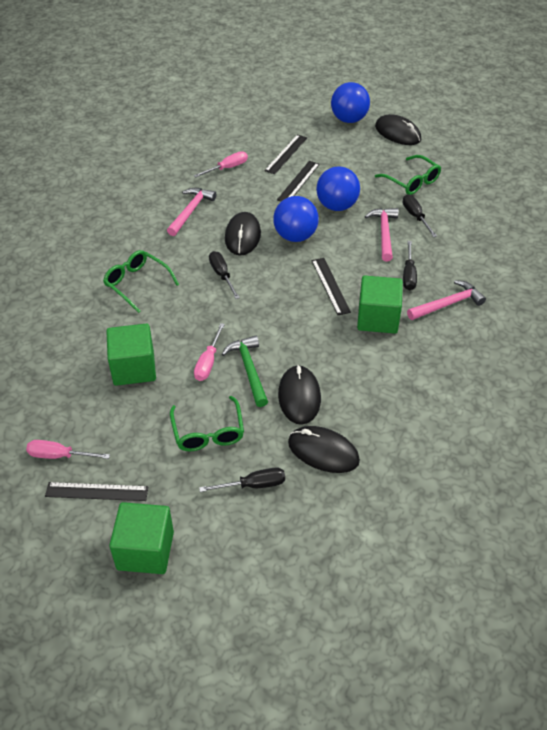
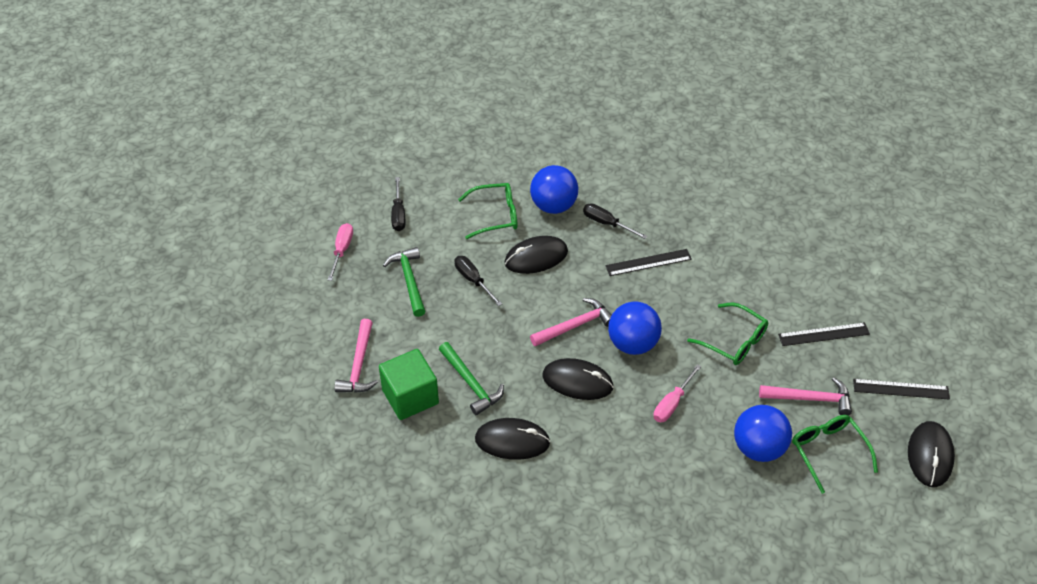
black ruler: [45,482,148,501] [264,134,307,174] [277,161,320,202] [312,258,351,315] = 4 -> [605,249,692,276] [778,322,870,346] [853,379,950,400] = 3
black screwdriver: [199,467,285,492] [209,251,240,299] [403,195,437,237] [403,241,417,290] = 4 -> [391,177,405,231] [454,256,502,306] [583,203,647,239] = 3
green cube: [106,324,156,386] [109,502,174,574] [357,276,403,334] = 3 -> [379,349,439,420] = 1
green hammer: [222,336,268,407] = 1 -> [383,247,426,317] [439,342,504,415] = 2
pink screwdriver: [26,440,110,459] [194,151,248,177] [194,323,225,381] = 3 -> [328,223,353,281] [653,364,702,422] = 2

